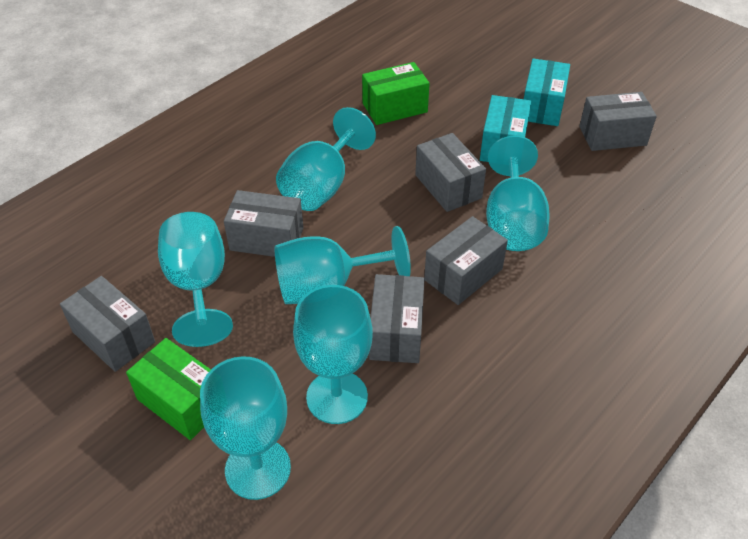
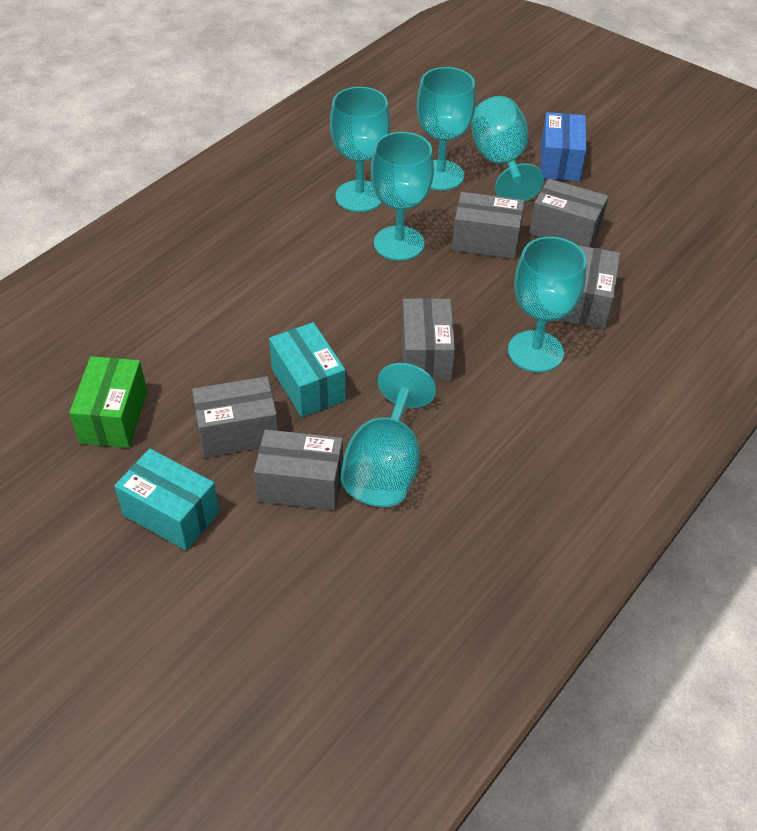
blue box: none = 0 -> [540,112,587,181] = 1
green box: [126,338,211,440] [362,62,430,125] = 2 -> [69,356,147,448] = 1

